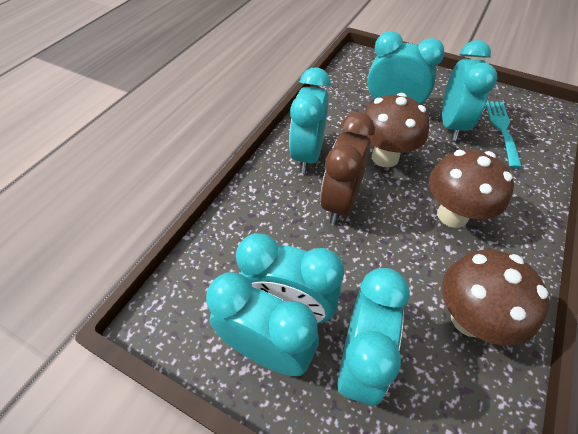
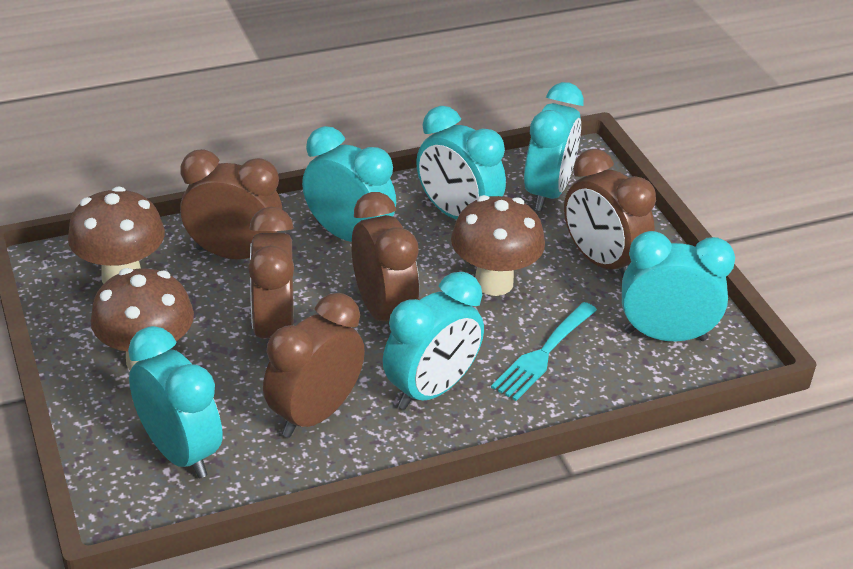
brown clock: [320,112,375,224] = 1 -> [180,149,283,259] [248,207,294,341] [263,293,365,438] [351,192,419,321] [564,149,656,277] = 5

